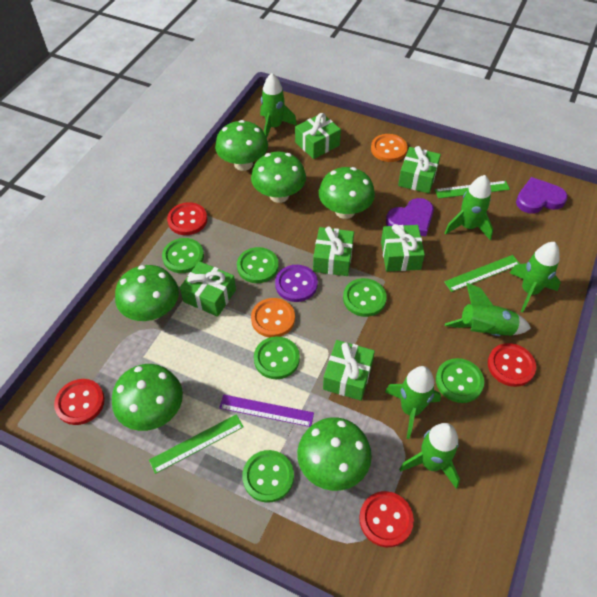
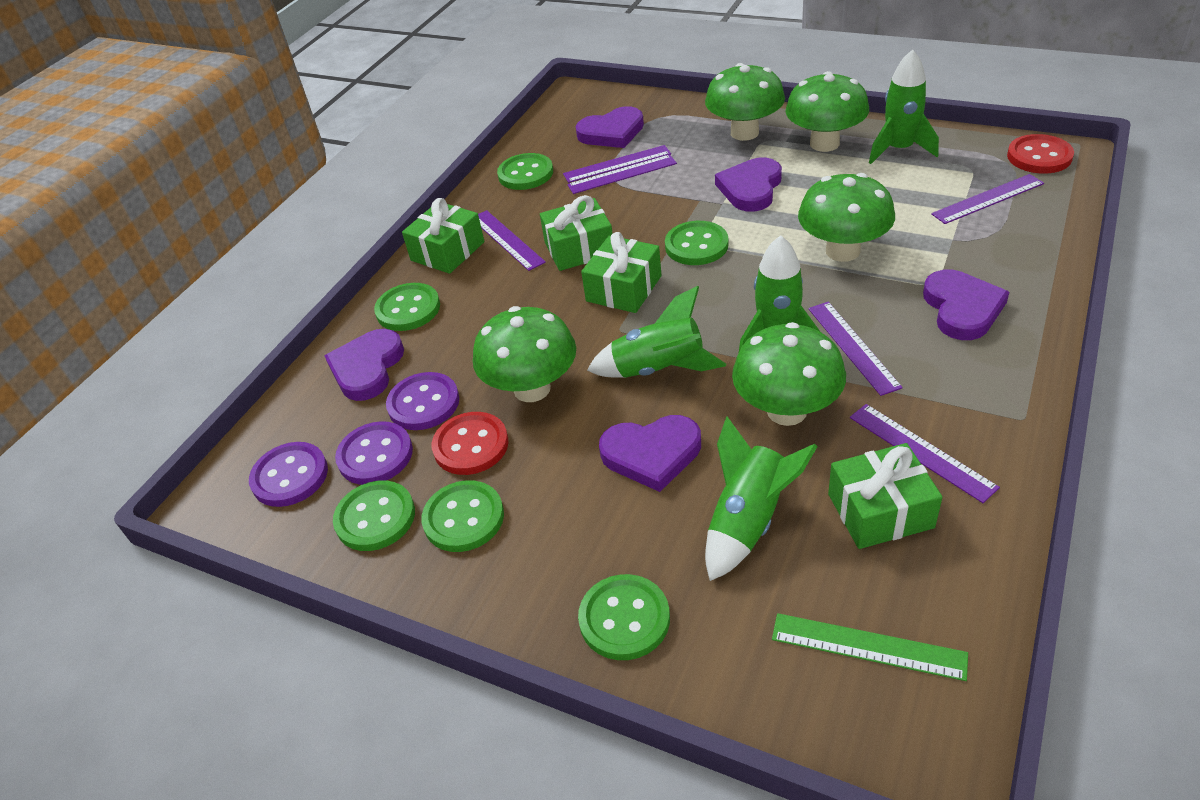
green gift: [180,261,236,317] [295,113,341,159] [313,226,354,276] [323,340,375,401] [381,224,425,271] [398,146,441,193] = 6 -> [402,198,485,274] [540,195,612,271] [581,232,661,313] [828,443,943,549] = 4
green mushroom: [112,364,183,431] [115,265,179,321] [215,120,268,171] [251,152,306,203] [297,417,372,491] [319,167,375,219] = 6 -> [473,306,576,402] [705,63,785,141] [732,322,846,426] [785,71,869,152] [798,173,895,262] = 5
green rocket: [260,73,297,138] [385,366,441,439] [399,423,460,489] [445,175,493,240] [445,283,531,336] [510,242,561,312] = 6 -> [587,286,726,378] [705,417,818,581] [739,235,820,351] [869,49,939,164] = 4
green ruler: [149,414,244,474] [435,181,510,199] [444,255,520,292] = 3 -> [772,613,968,681] = 1
orange button: [251,298,295,338] [371,134,408,162] = 2 -> none = 0
purple button: [275,265,318,302] = 1 -> [249,442,328,507] [335,421,413,485] [386,372,459,430] = 3
purple heart: [386,198,434,236] [516,177,568,213] = 2 -> [325,329,404,401] [576,106,644,148] [599,415,701,492] [715,158,782,212] [923,269,1009,340] = 5
purple ruler: [219,395,314,427] = 1 -> [478,210,546,271] [563,145,671,183] [567,154,677,194] [808,302,903,396] [850,404,1000,503] [931,174,1044,224] = 6
red button: [54,379,105,425] [167,202,207,235] [359,491,414,547] [488,343,536,387] = 4 -> [432,412,509,475] [1007,134,1074,173] = 2

